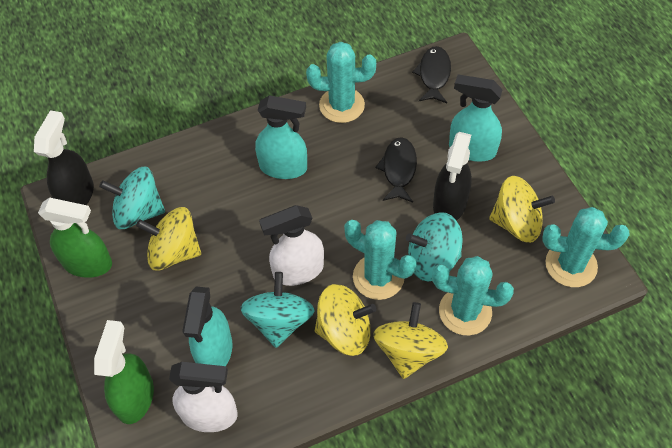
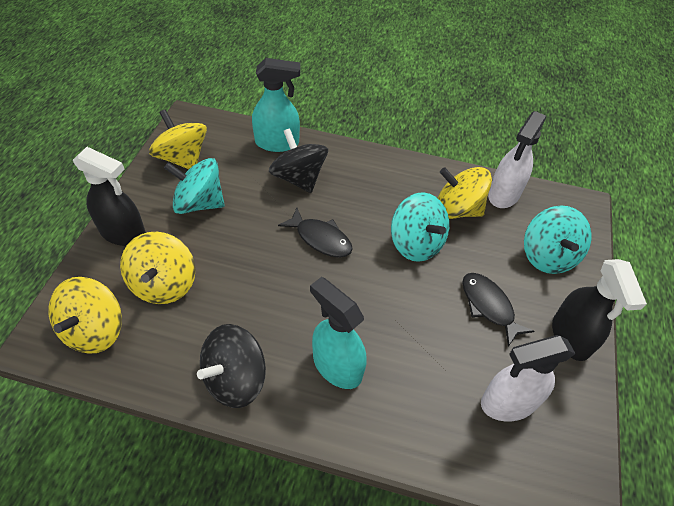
black spinning top: none = 0 -> [197,324,266,408] [269,128,328,193] = 2
green spray bottle: [38,198,112,278] [94,320,154,424] = 2 -> none = 0
turquoise cactus: [306,42,376,123] [344,220,416,300] [432,256,514,335] [542,207,629,287] = 4 -> none = 0
turquoise spray bottle: [182,287,233,366] [255,95,307,179] [449,75,503,162] = 3 -> [252,58,301,152] [310,277,366,389] = 2

